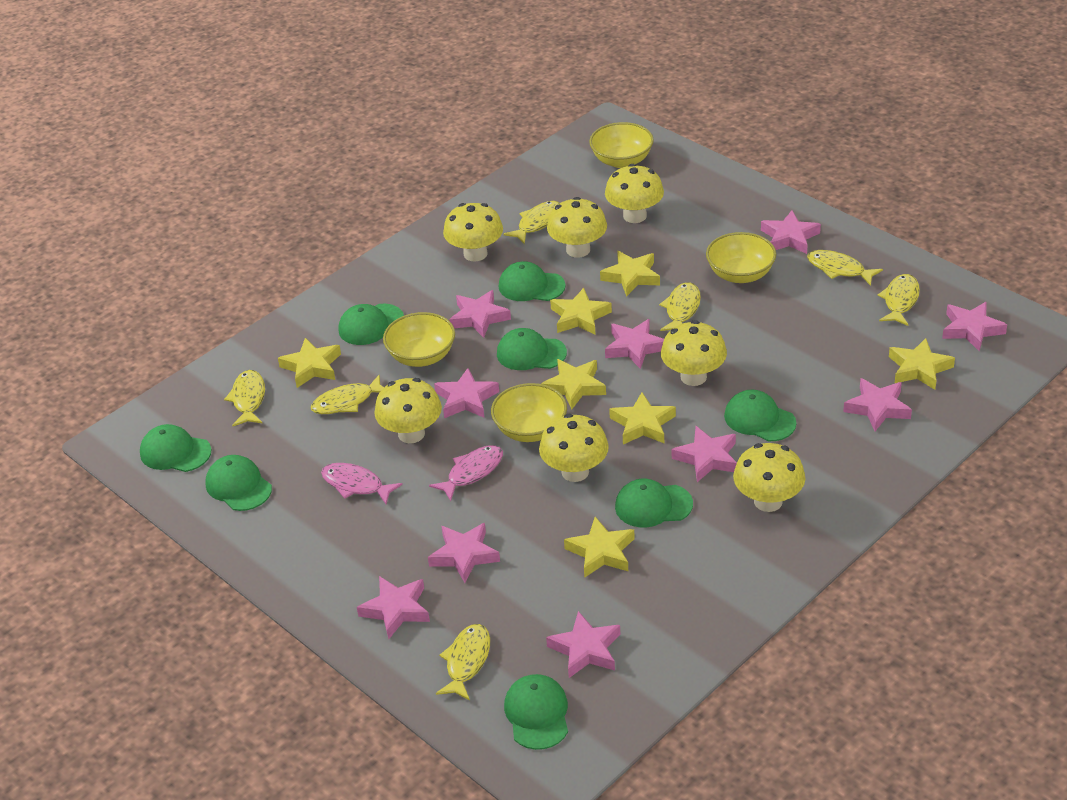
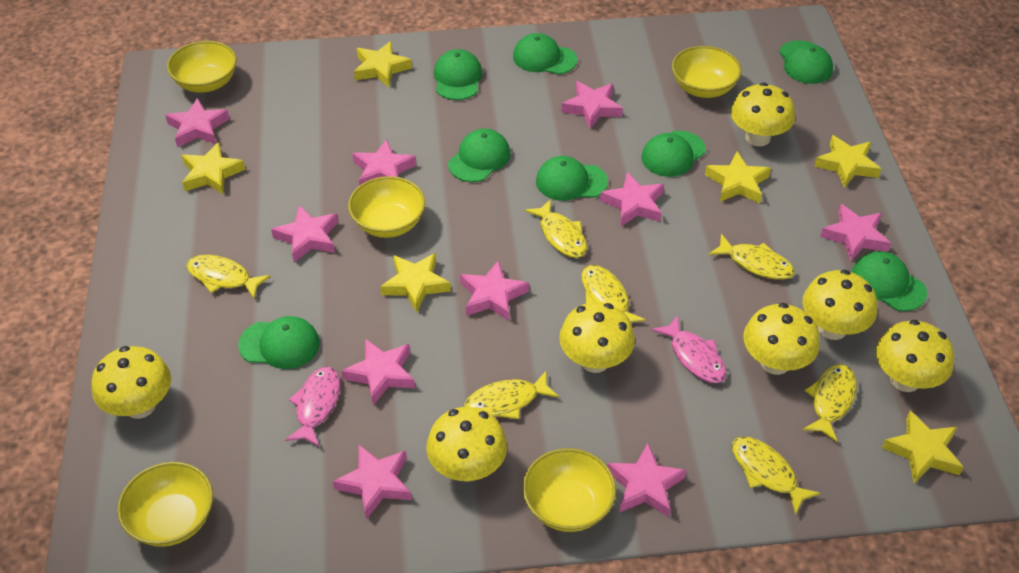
yellow bowl: [383,312,455,367] [491,383,567,442] [589,122,654,168] [706,232,776,283] = 4 -> [117,462,213,547] [167,41,237,93] [348,176,425,238] [523,448,616,532] [672,46,742,98] = 5
yellow star: [278,338,341,388] [541,359,606,410] [550,288,612,335] [564,517,635,578] [600,251,660,297] [609,392,676,444] [889,338,955,390] = 7 -> [181,142,246,195] [354,41,412,87] [380,253,451,313] [705,152,771,203] [814,135,881,188] [882,411,964,483] = 6

